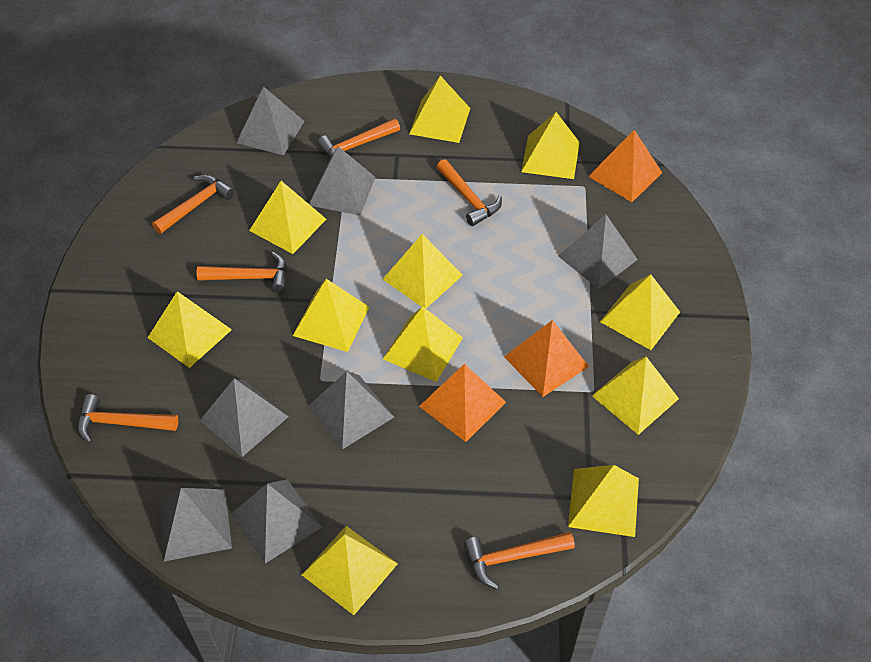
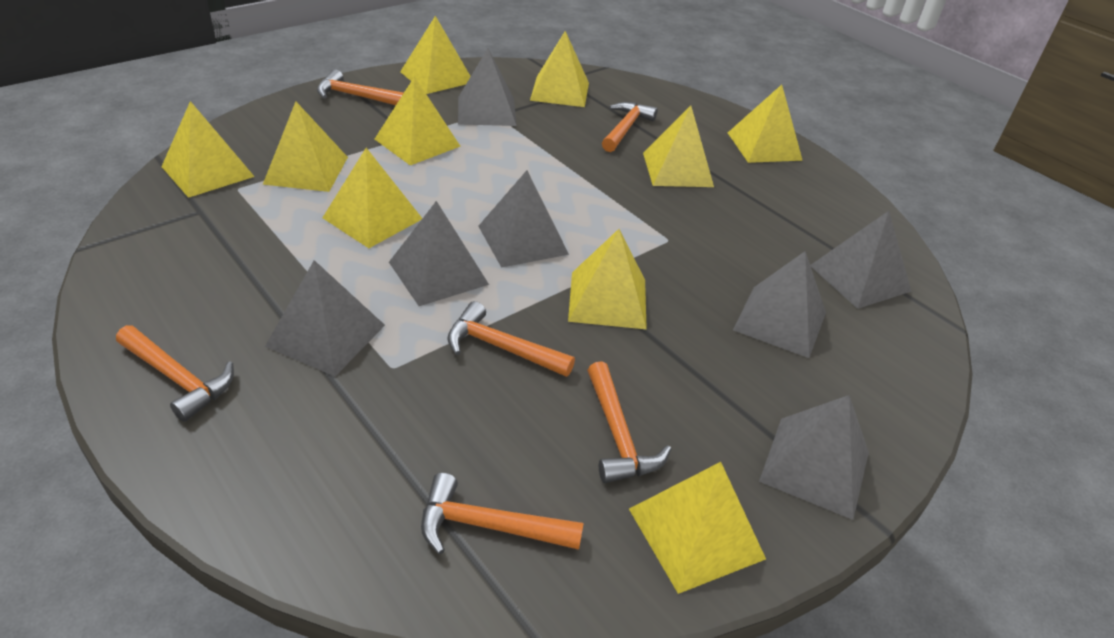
orange pyramid: [419,364,506,442] [504,320,589,397] [588,130,662,202] = 3 -> none = 0
yellow pyramid: [147,291,232,368] [249,181,326,254] [293,279,369,352] [302,526,398,615] [382,234,463,308] [383,306,463,382] [409,76,470,143] [521,112,580,179] [568,465,639,537] [592,357,679,435] [600,274,680,350] = 11 -> [161,101,255,198] [263,102,348,192] [322,148,423,248] [375,76,461,165] [400,16,471,94] [530,31,589,107] [568,229,647,330] [629,462,766,594] [643,105,714,187] [728,85,803,163] = 10

